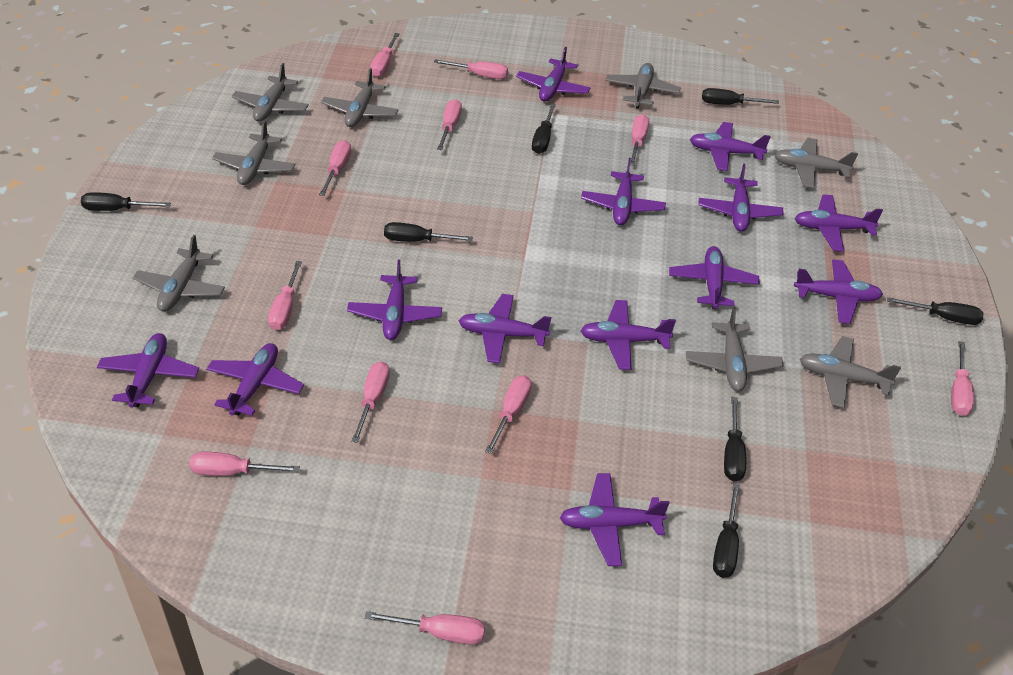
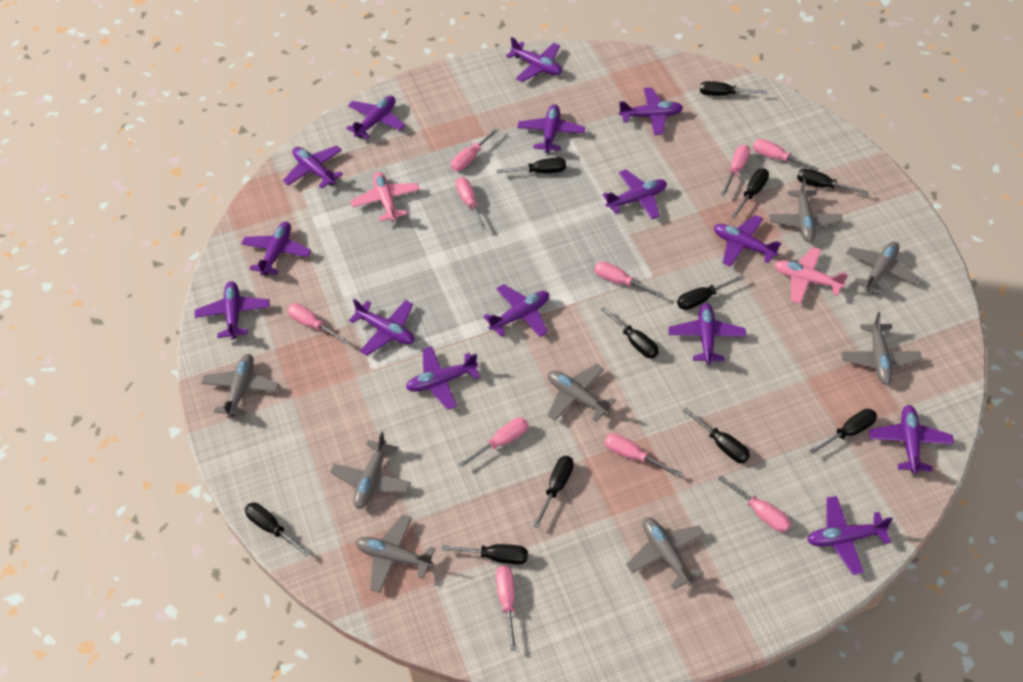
black screwdriver: [81,192,171,211] [384,222,473,242] [532,104,556,154] [702,88,779,105] [713,483,740,578] [724,397,746,482] [887,297,984,325] = 7 -> [245,502,310,557] [441,544,528,565] [496,158,566,173] [533,456,574,528] [601,307,659,358] [677,275,745,310] [683,408,750,463] [700,81,767,96] [731,169,769,218] [797,169,869,195] [809,409,877,454] = 11
pink plane: none = 0 -> [350,172,420,222] [774,247,848,304] = 2
pink screwdriver: [189,452,300,476] [268,261,302,330] [319,140,351,196] [351,361,390,443] [365,611,485,645] [370,33,400,77] [434,59,508,79] [437,99,462,150] [485,375,532,454] [630,114,649,166] [951,341,974,416] = 11 -> [287,303,349,344] [451,128,499,171] [456,177,487,230] [458,417,528,467] [496,565,517,651] [594,262,663,297] [605,433,681,477] [718,475,791,532] [721,145,750,196] [753,139,819,171] = 10
purple plane: [97,333,199,408] [206,343,304,416] [347,260,442,340] [459,294,552,363] [516,47,590,101] [560,473,670,566] [580,300,676,370] [581,158,666,225] [669,246,760,310] [690,122,771,171] [699,164,783,232] [794,259,883,324] [795,194,883,252] = 13 -> [195,281,270,340] [241,222,311,276] [283,146,343,189] [346,96,405,139] [349,299,414,356] [406,346,480,410] [483,284,549,337] [506,37,562,82] [517,105,585,153] [602,169,667,219] [619,87,683,135] [668,303,746,365] [714,215,782,267] [807,496,893,575] [869,405,954,474] = 15

